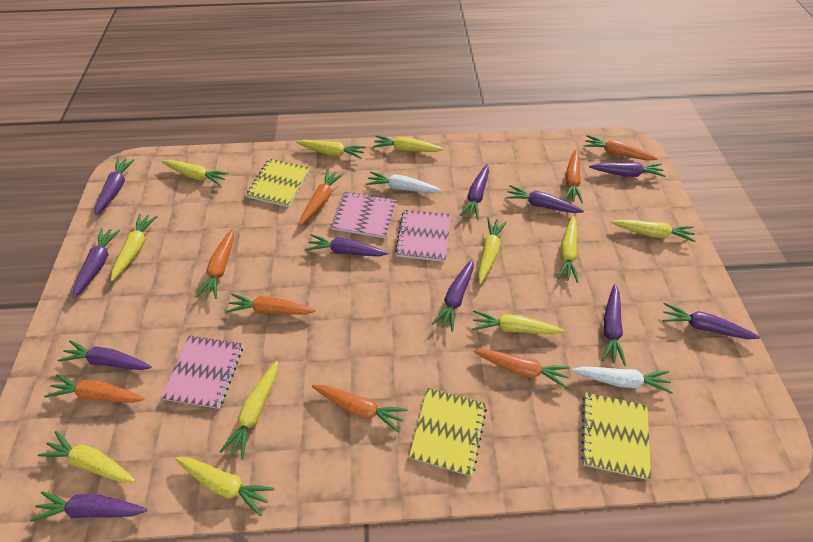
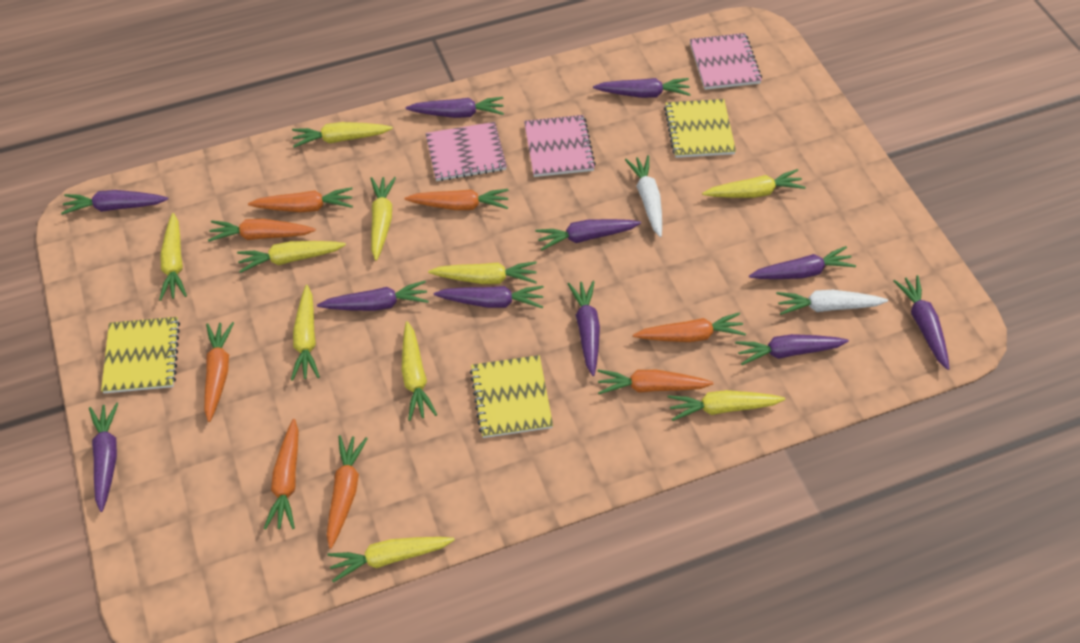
yellow carrot: [38,431,135,483] [111,214,158,281] [162,160,229,186] [175,457,274,516] [219,361,278,460] [296,140,366,159] [373,135,444,152] [472,310,565,334] [478,217,507,284] [557,216,578,283] [611,220,696,242] = 11 -> [159,213,187,301] [237,241,346,273] [291,285,320,381] [292,122,393,148] [327,537,455,582] [370,177,396,261] [402,321,437,421] [428,262,537,284] [668,390,785,421] [702,169,806,198] = 10

